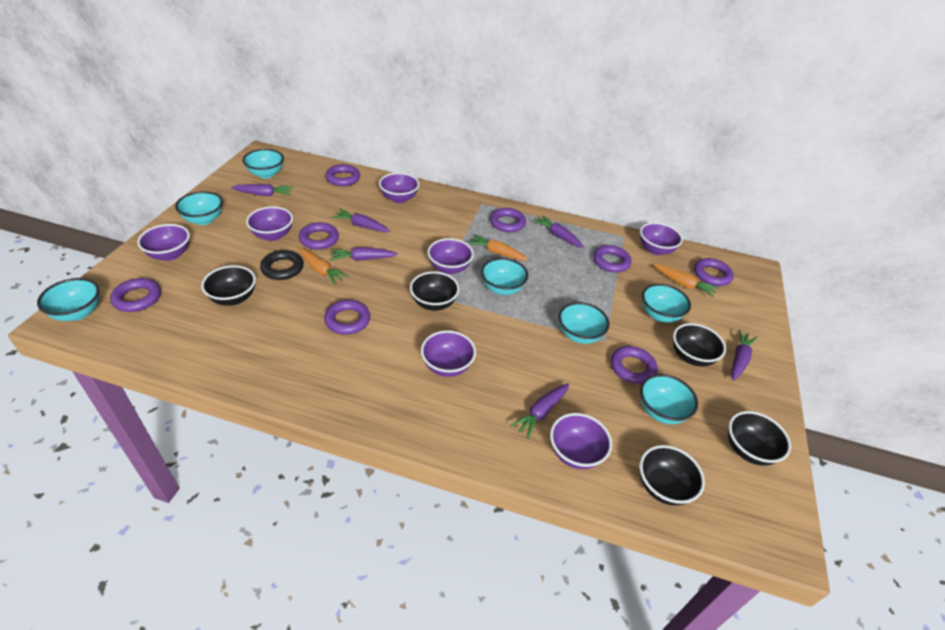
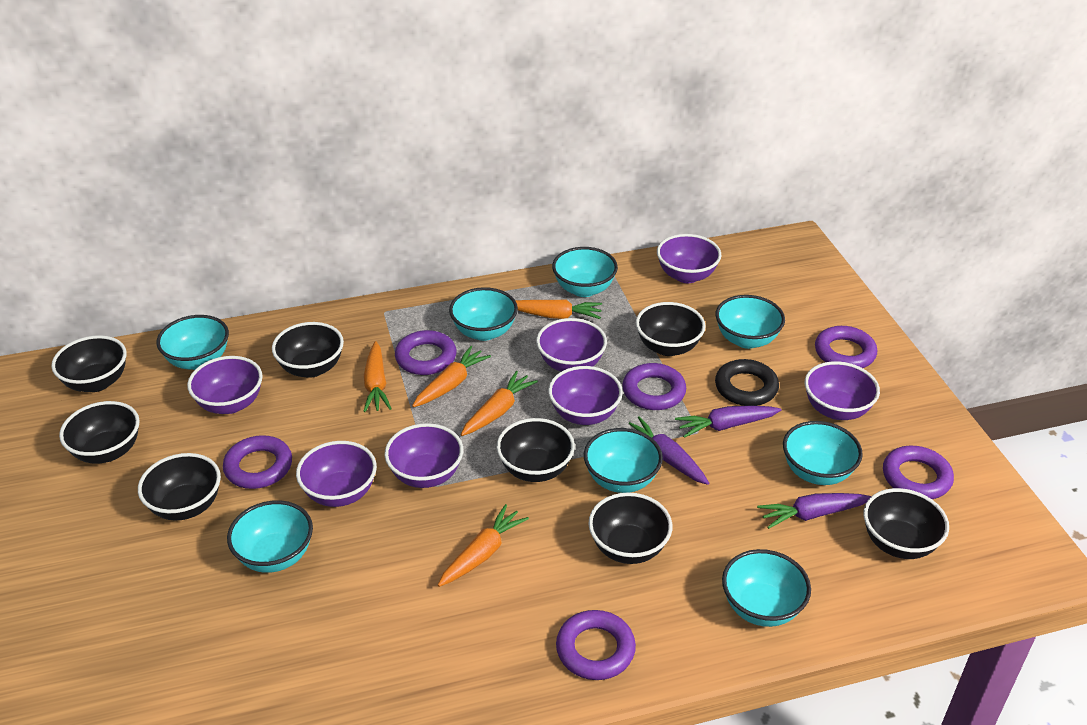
black bowl: [201,265,256,306] [410,271,460,311] [639,445,705,506] [673,323,726,367] [728,411,791,465] = 5 -> [51,335,127,392] [59,401,140,463] [138,453,221,521] [272,322,344,378] [496,418,575,482] [588,492,672,564] [636,302,706,356] [864,488,949,559] = 8
orange carrot: [299,248,349,285] [467,234,528,260] [654,264,718,297] = 3 -> [363,341,392,412] [412,346,491,407] [438,504,529,587] [461,371,538,436] [515,300,602,319] = 5
purple carrot: [231,184,293,196] [330,247,398,261] [332,209,390,232] [510,383,569,439] [533,216,584,248] [731,330,757,381] = 6 -> [629,416,709,485] [675,406,781,438] [757,493,872,529] = 3
purple ring: [110,278,161,312] [299,222,339,250] [324,300,370,335] [325,164,360,186] [490,208,526,233] [593,245,632,273] [611,346,658,384] [694,258,734,286] = 8 -> [223,435,292,489] [395,330,457,375] [556,610,636,680] [622,363,686,410] [815,326,877,368] [883,446,954,499] = 6
turquoise bowl: [37,278,99,321] [175,191,223,225] [243,149,284,179] [481,258,528,295] [558,302,609,344] [640,374,698,424] [642,284,691,322] = 7 -> [156,315,229,370] [227,500,313,573] [449,287,518,341] [552,247,618,297] [584,428,663,493] [716,295,785,349] [722,549,811,627] [783,421,863,485] = 8

